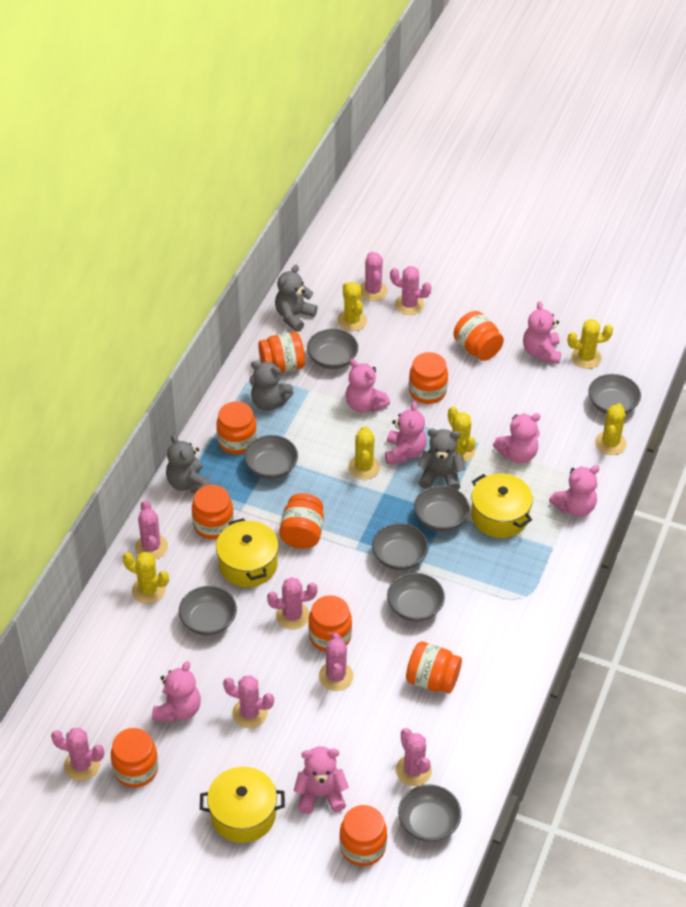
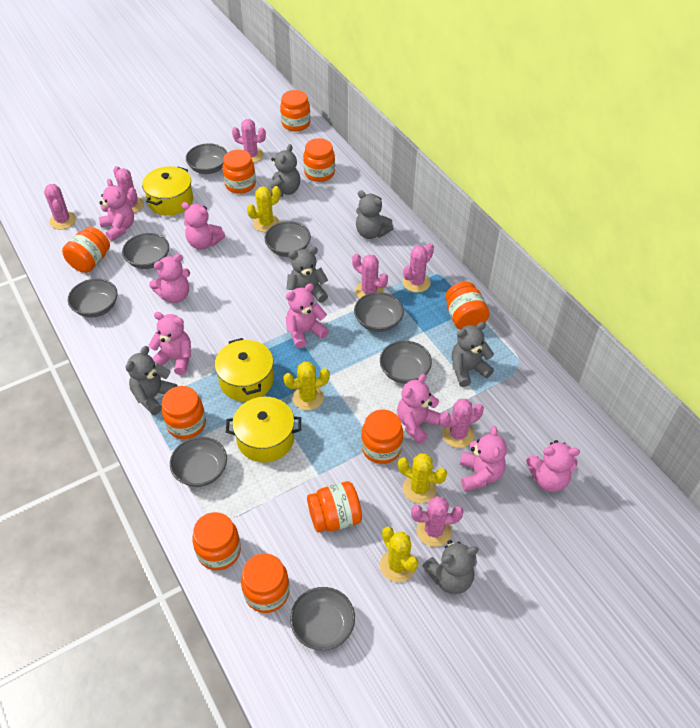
grey teddy bear: [166,434,211,493] [250,361,294,411] [275,265,317,332] [417,429,465,490] = 4 -> [126,346,178,415] [266,144,300,197] [287,247,328,303] [356,190,394,239] [422,540,479,594] [452,322,494,387] = 6
pink cactus: [51,728,104,781] [135,500,168,559] [223,675,274,728] [267,577,317,629] [319,633,354,691] [360,252,388,301] [390,266,431,315] [396,728,432,786] = 8 -> [44,184,76,229] [113,166,144,213] [232,119,266,163] [352,254,388,298] [403,243,434,293] [411,496,464,547] [440,399,484,448] = 7
pink teddy bear: [152,661,201,722] [294,746,349,814] [346,359,390,412] [385,402,427,464] [493,413,541,464] [523,301,561,364] [549,465,600,517] = 7 -> [99,179,134,241] [148,312,191,375] [149,254,190,303] [182,202,225,250] [286,284,329,349] [397,374,441,444] [460,426,507,491] [526,440,580,492] = 8
yellow cactus: [123,552,169,604] [337,282,367,331] [348,426,380,479] [448,406,476,463] [568,319,613,369] [595,403,627,455] = 6 -> [247,186,280,232] [283,362,330,411] [380,527,418,582] [398,453,447,503] = 4

